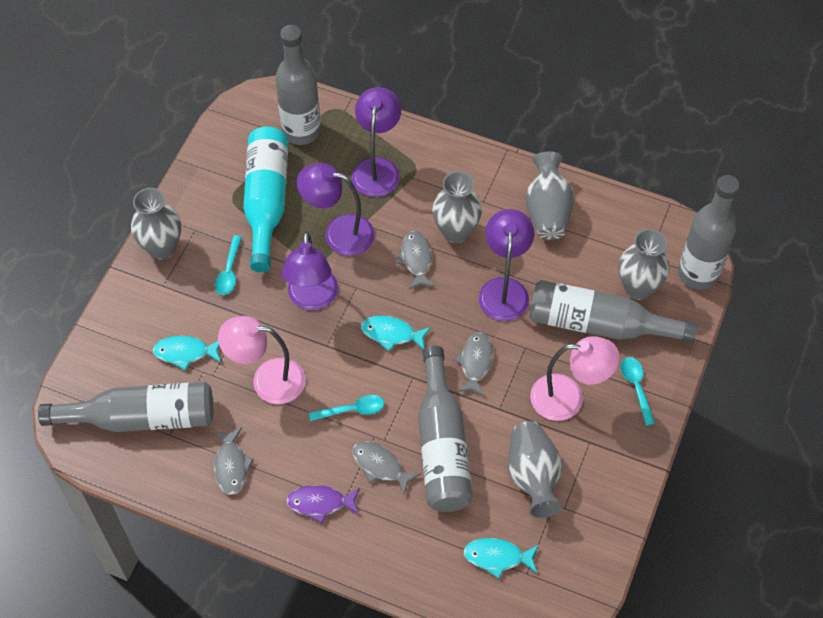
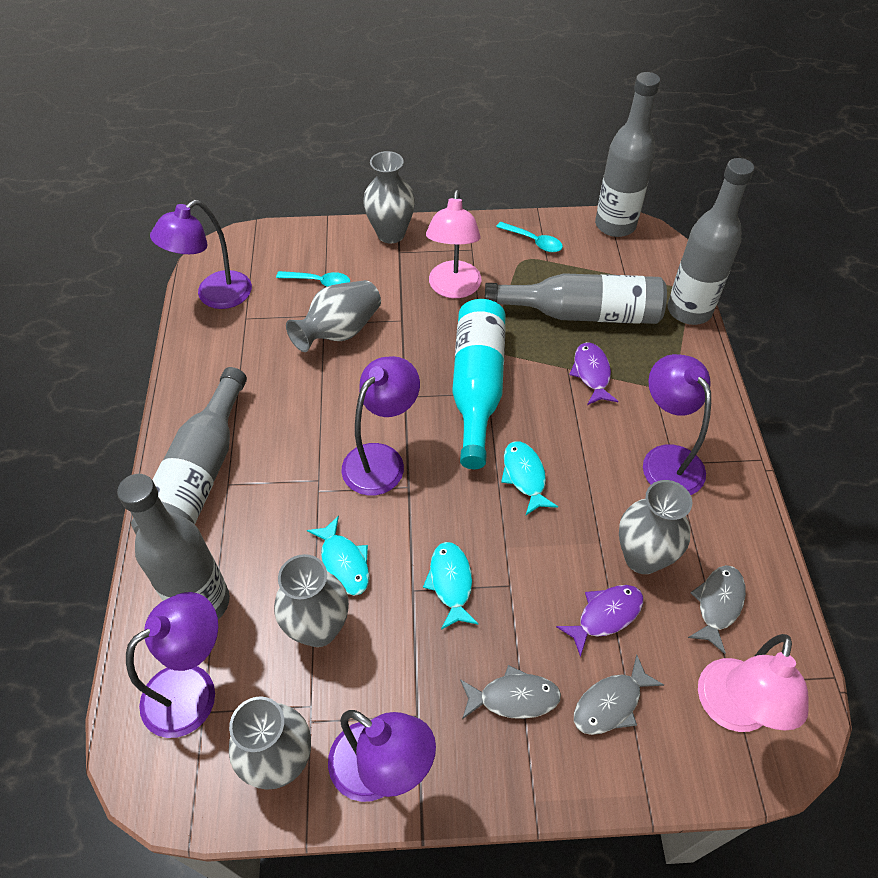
grey fish: [214,428,253,495] [352,441,421,495] [396,231,435,289] [454,332,493,396] = 4 -> [460,665,561,719] [574,655,664,735] [688,565,746,654] = 3
purple fish: [286,485,360,523] = 1 -> [556,585,643,657] [569,342,618,405] = 2
purple lamp: [282,232,338,310] [297,163,375,256] [352,87,401,197] [479,209,534,321] = 4 -> [126,592,218,738] [150,200,252,309] [328,710,436,802] [341,356,420,496] [643,354,711,495] = 5
turquoise spoon: [215,235,242,295] [309,395,384,421] [621,357,655,426] = 3 -> [276,271,350,287] [496,222,563,252] = 2

